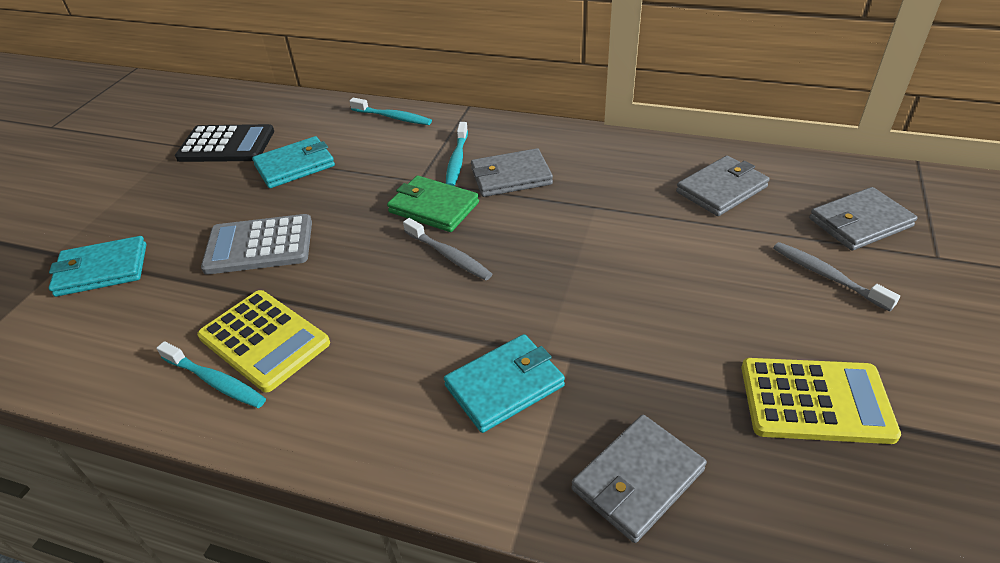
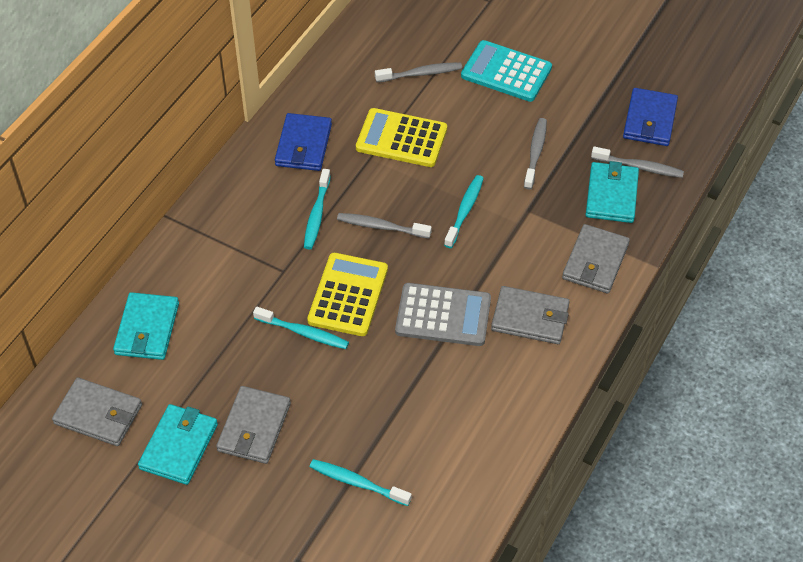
black calculator: [175,124,274,162] = 1 -> none = 0
blue wallet: none = 0 -> [275,113,332,171] [623,88,678,146] = 2
green wallet: [387,176,479,232] = 1 -> none = 0
grey toothbrush: [403,218,492,280] [773,242,900,312] = 2 -> [337,213,432,239] [375,62,462,82] [524,118,547,190] [591,146,684,178] = 4
turquoise calculator: none = 0 -> [461,40,552,102] = 1
turquoise toothbrush: [156,341,266,408] [349,98,432,125] [446,122,468,186] = 3 -> [253,307,349,349] [304,169,331,250] [310,459,412,506] [444,175,484,248] = 4

